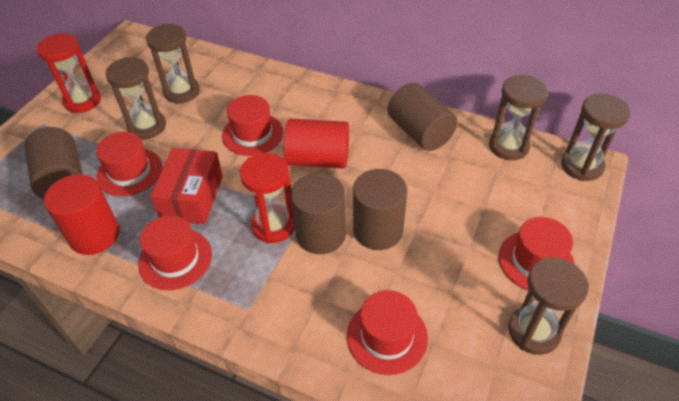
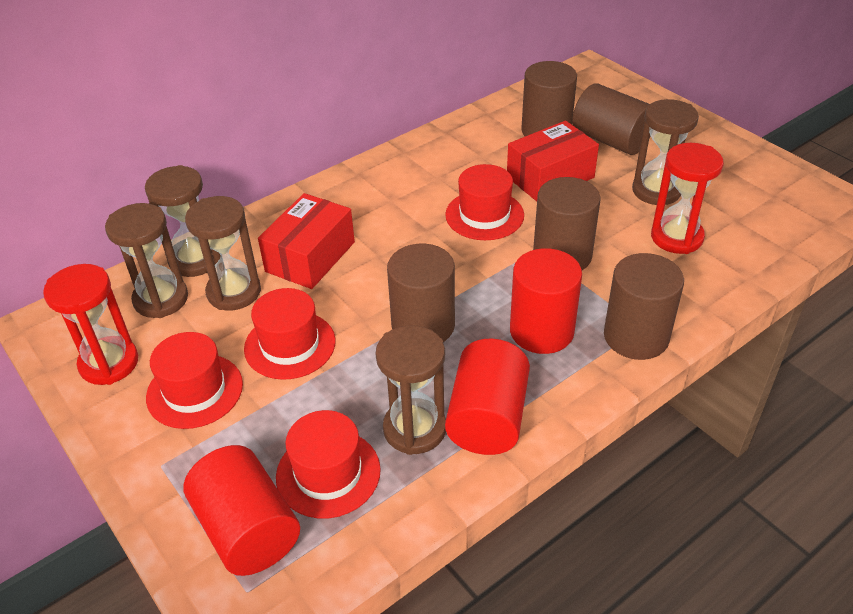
brown cylinder: [24,127,83,199] [291,173,346,254] [353,169,407,250] [388,83,458,151] = 4 -> [387,244,455,342] [521,61,577,136] [533,177,601,270] [572,83,650,155] [604,253,684,360] = 5
red box: [150,148,223,224] = 1 -> [258,193,355,289] [507,121,599,201] = 2
red cylinder: [44,174,120,255] [284,119,349,169] = 2 -> [184,445,300,576] [445,339,530,455] [510,248,582,354] = 3
red hat: [96,132,162,196] [138,215,212,290] [222,95,283,156] [347,290,428,375] [499,217,575,291] = 5 -> [146,332,243,429] [244,288,336,380] [276,410,381,518] [445,164,524,240] = 4

